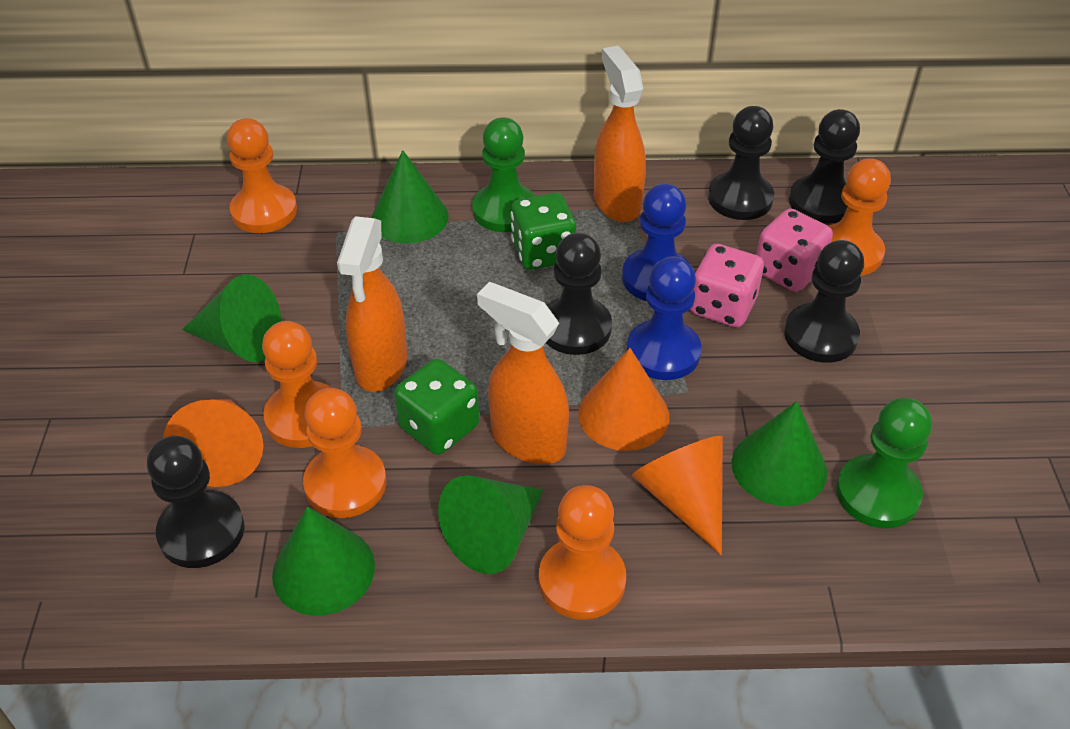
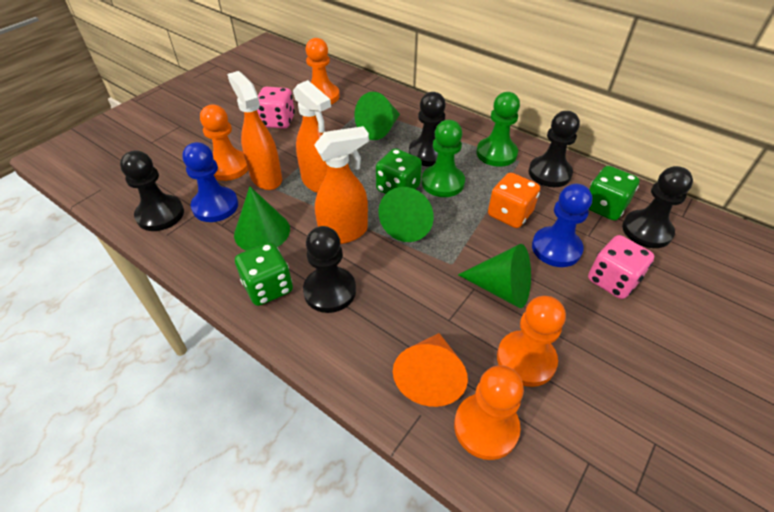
green cone: [182,274,281,362] [272,507,375,616] [372,150,448,243] [438,475,544,574] [732,401,827,506] = 5 -> [234,186,290,251] [355,92,400,140] [378,187,434,242] [458,244,531,308] = 4
green dice: [394,359,480,455] [511,193,576,270] = 2 -> [235,242,293,306] [376,148,422,194] [588,166,640,221] = 3
orange cone: [164,400,263,487] [578,348,669,451] [632,436,723,555] = 3 -> [393,333,468,407] = 1
orange dice: none = 0 -> [488,172,540,228] = 1
orange pawn: [227,118,297,233] [262,321,331,448] [303,388,386,518] [539,485,626,620] [829,158,891,276] = 5 -> [200,105,248,181] [306,38,340,104] [454,365,524,460] [497,296,566,387] = 4

